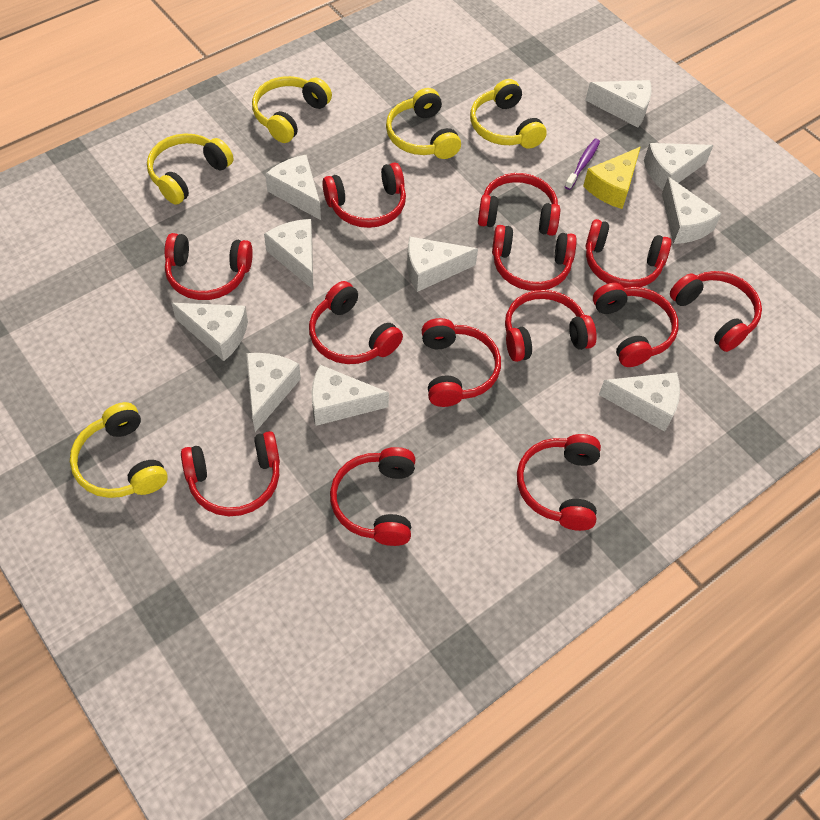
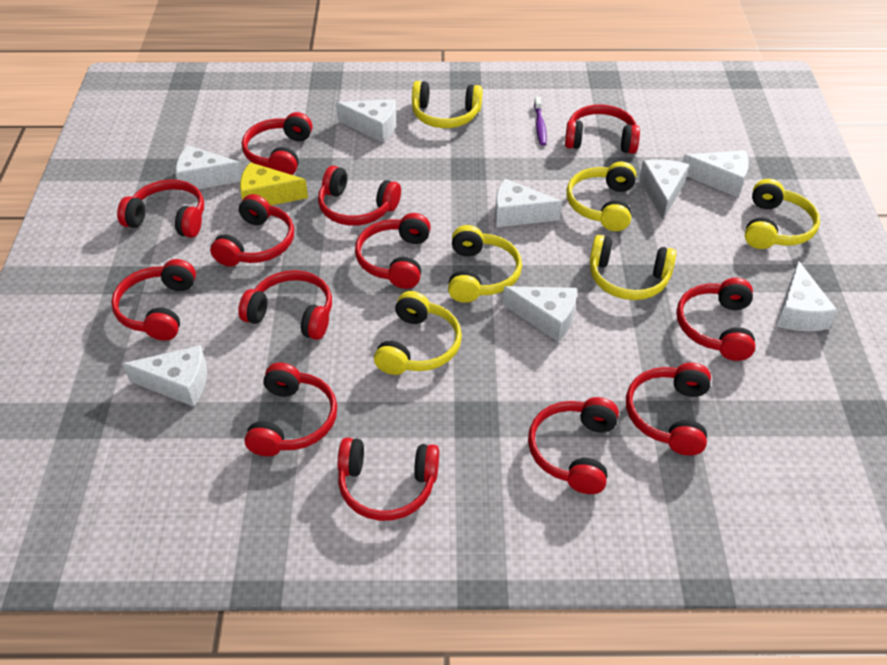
white cheese: [171,303,248,361] [246,353,301,432] [264,219,313,289] [265,155,321,220] [312,365,389,426] [407,236,478,292] [585,80,651,127] [599,372,680,432] [644,143,713,190] [662,177,722,244] = 10 -> [123,345,207,407] [176,145,243,192] [336,99,396,143] [495,179,562,227] [503,286,577,342] [639,159,689,219] [682,150,749,197] [776,261,838,331] = 8
yellow headphones: [70,402,168,498] [147,133,233,205] [252,76,332,143] [386,88,461,159] [470,79,547,149] = 5 -> [374,291,462,375] [412,81,482,128] [448,225,522,303] [566,162,636,231] [590,235,676,300] [745,179,820,249] = 6

